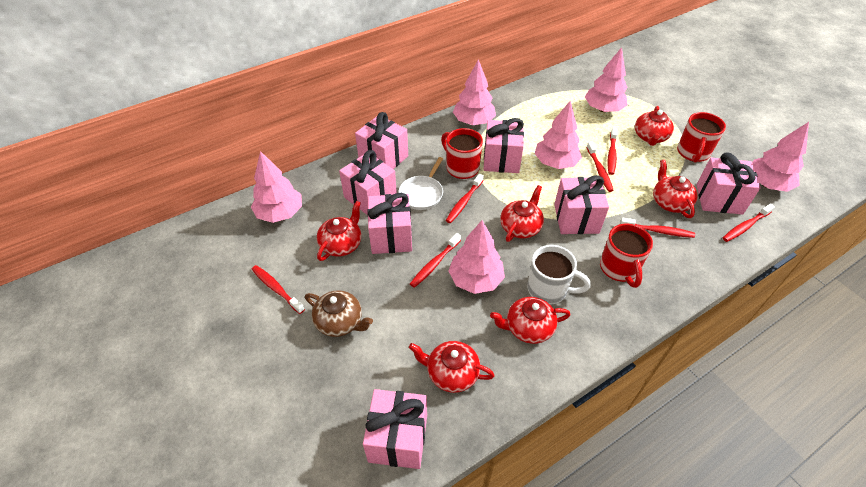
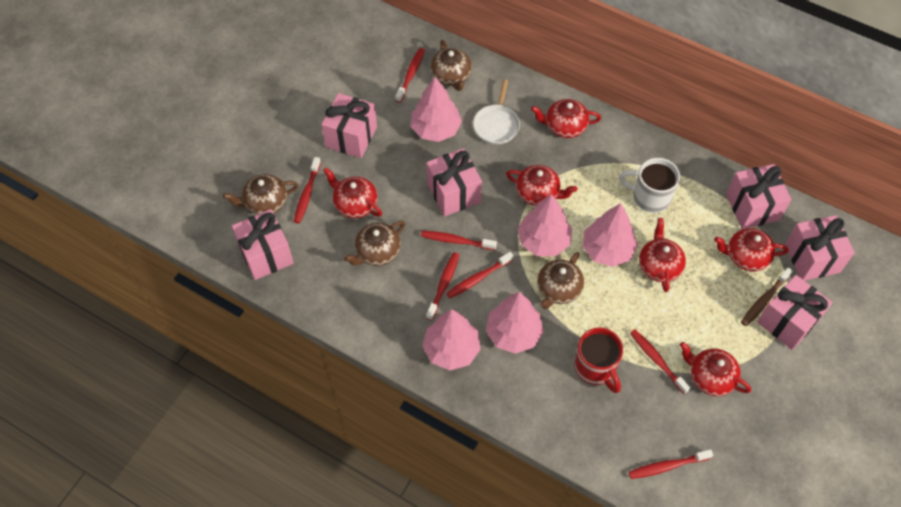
brown teapot: [305,290,373,337] = 1 -> [223,174,298,215] [344,221,405,266] [430,40,472,91] [537,252,584,309] = 4
brown toothbrush: none = 0 -> [741,267,793,326] = 1
pink gift: [339,150,397,215] [355,112,408,169] [363,389,427,469] [367,193,412,254] [484,118,524,173] [554,175,609,234] [696,152,761,215] = 7 -> [232,209,294,280] [321,93,377,158] [427,148,482,217] [726,164,792,229] [757,275,832,350] [785,215,855,281] = 6
pink tree: [251,151,302,223] [448,220,505,294] [453,59,496,125] [535,100,582,169] [585,47,628,112] [752,122,809,192] = 6 -> [411,77,462,142] [422,309,481,370] [486,292,544,354] [518,194,572,256] [583,203,638,267] = 5
red mug: [441,128,483,179] [600,224,653,288] [677,112,726,163] = 3 -> [574,328,623,393] = 1

